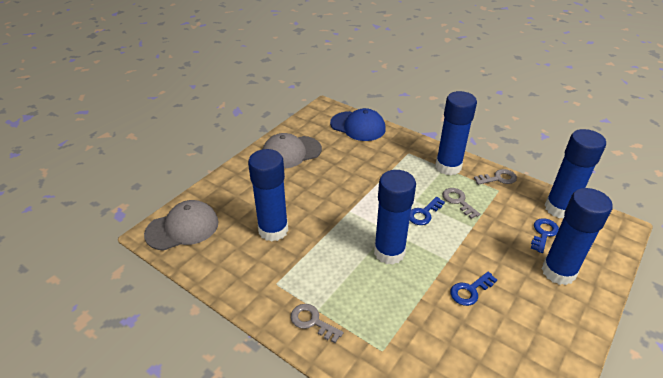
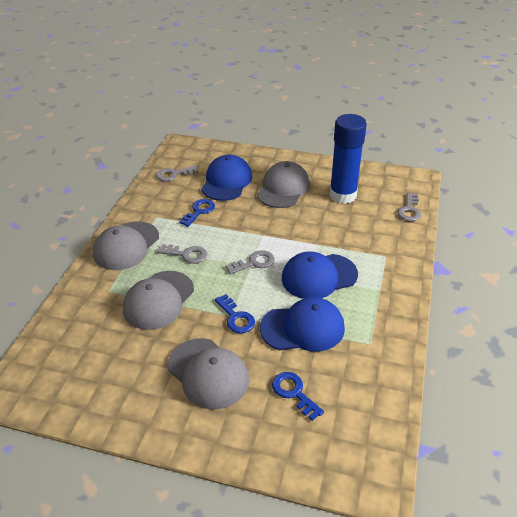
blue cap: [330,108,386,141] = 1 -> [201,154,252,201] [260,297,345,352] [282,251,358,299] = 3
blue glue stick: [248,149,288,242] [374,170,416,265] [436,91,477,175] [542,188,613,285] [545,129,606,219] = 5 -> [329,114,367,204] = 1
grey cap: [144,200,218,251] [262,133,322,169] = 2 -> [93,221,159,270] [123,271,194,330] [168,338,249,410] [257,161,310,208] = 4
grey key: [291,304,344,343] [442,188,480,219] [474,169,517,185] = 3 -> [156,165,198,181] [158,244,207,264] [226,250,275,275] [398,193,421,221] = 4

